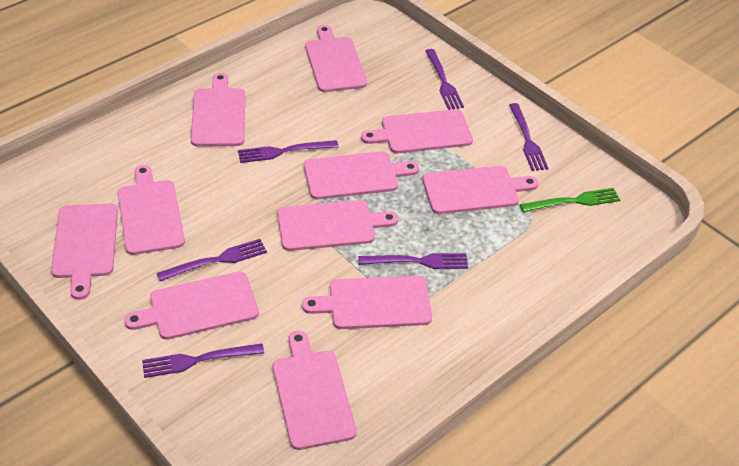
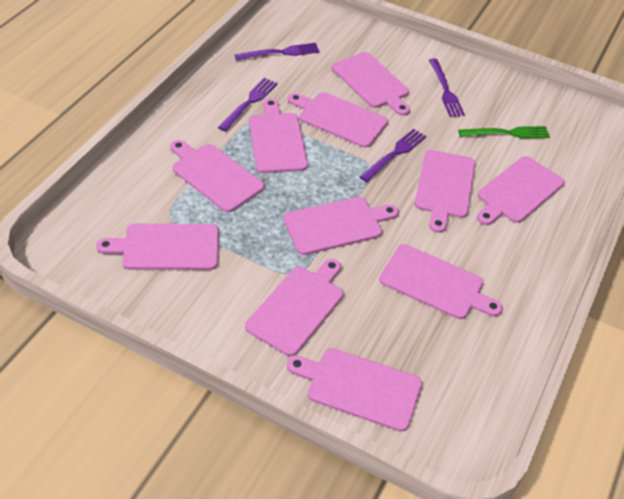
purple fork: [142,343,264,378] [157,239,267,281] [238,140,339,163] [358,253,468,269] [426,49,464,110] [509,103,549,171] = 6 -> [218,78,278,132] [235,43,320,61] [360,129,426,182] [429,58,465,117] = 4

